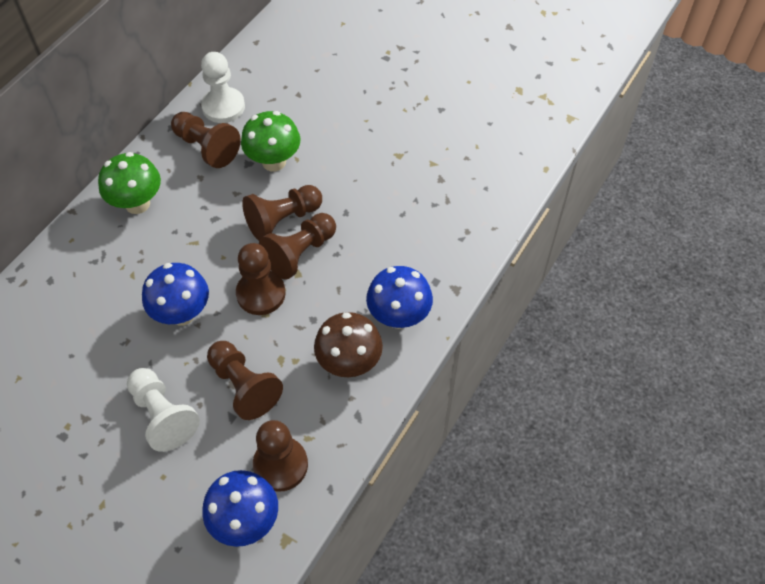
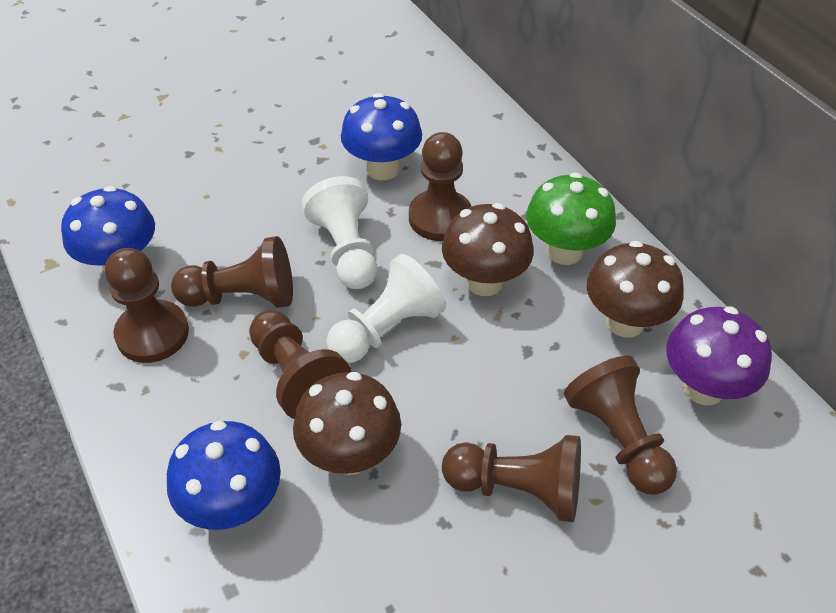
brown mushroom: [314,312,383,377] = 1 -> [293,372,401,475] [442,203,534,296] [587,241,684,338] = 3
green mushroom: [98,152,161,214] [241,111,300,171] = 2 -> [526,173,616,265] = 1
purple mushroom: none = 0 -> [666,306,772,405] = 1

